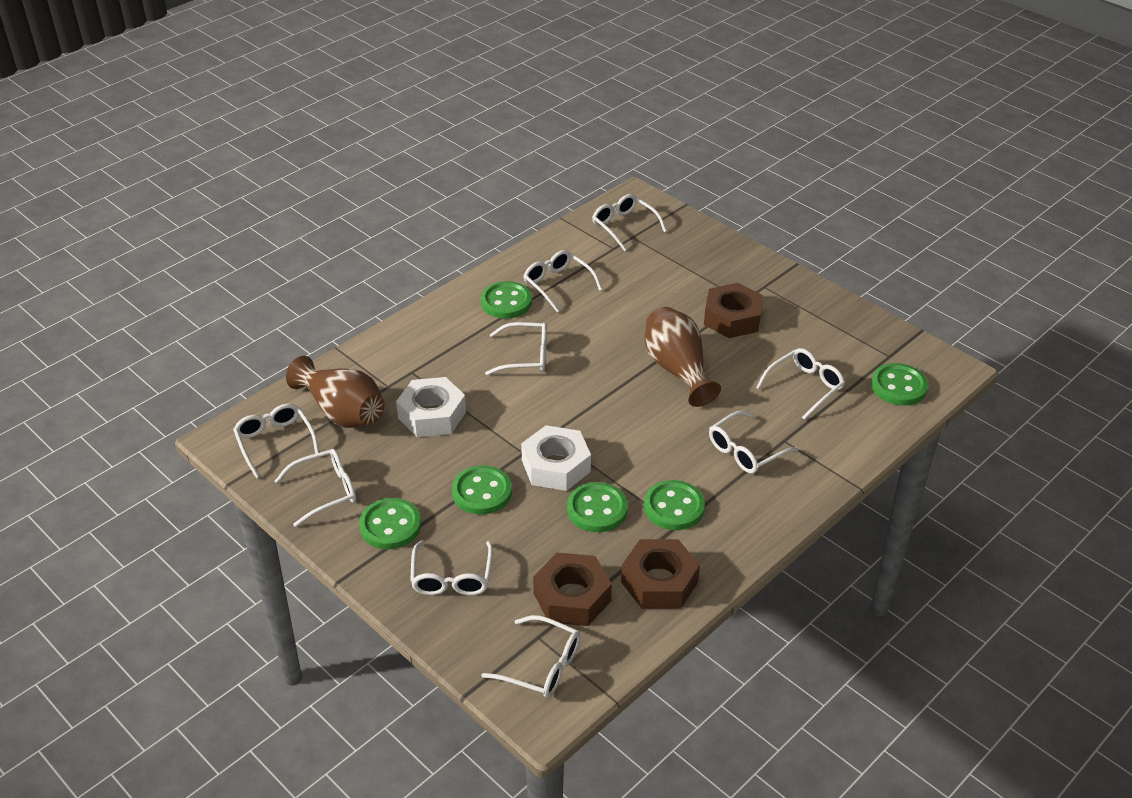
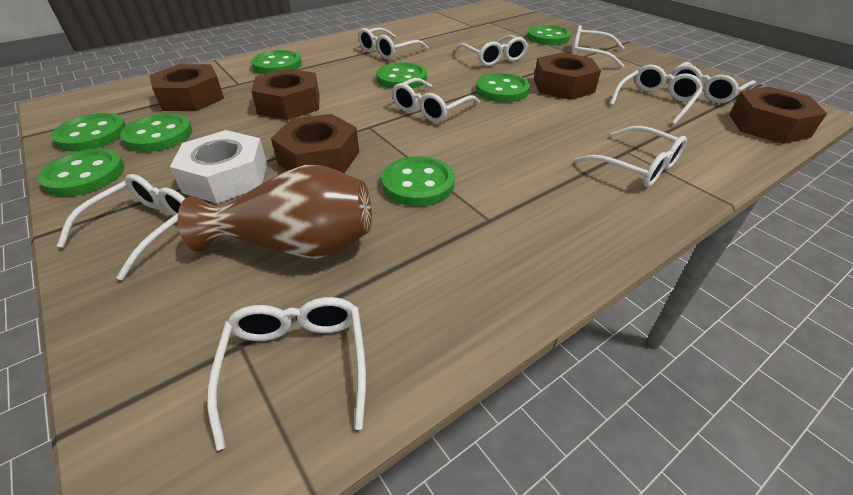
brown nut: [533,553,612,626] [621,539,700,609] [704,283,763,338] = 3 -> [149,64,224,111] [251,68,320,120] [271,114,359,173] [534,52,601,100] [729,86,827,144] = 5
brown vase: [286,356,384,428] [645,307,721,407] = 2 -> [178,165,372,259] = 1
green button: [359,498,421,549] [452,465,512,515] [481,281,532,319] [567,482,628,532] [644,480,705,530] [871,363,928,406] = 6 -> [38,149,125,197] [51,113,126,151] [120,113,192,152] [251,50,302,74] [376,62,427,89] [382,156,455,206] [476,73,530,102] [527,25,571,45] = 8
white nut: [396,377,466,437] [521,425,591,491] = 2 -> [170,130,267,204] = 1

